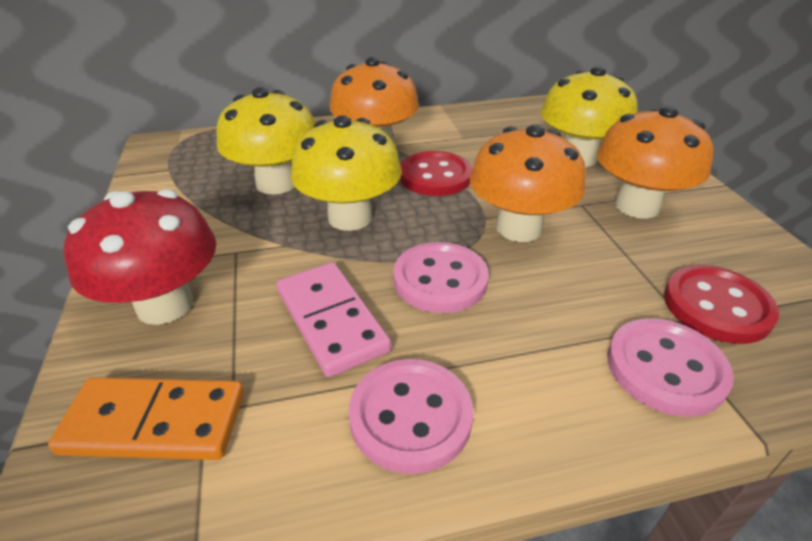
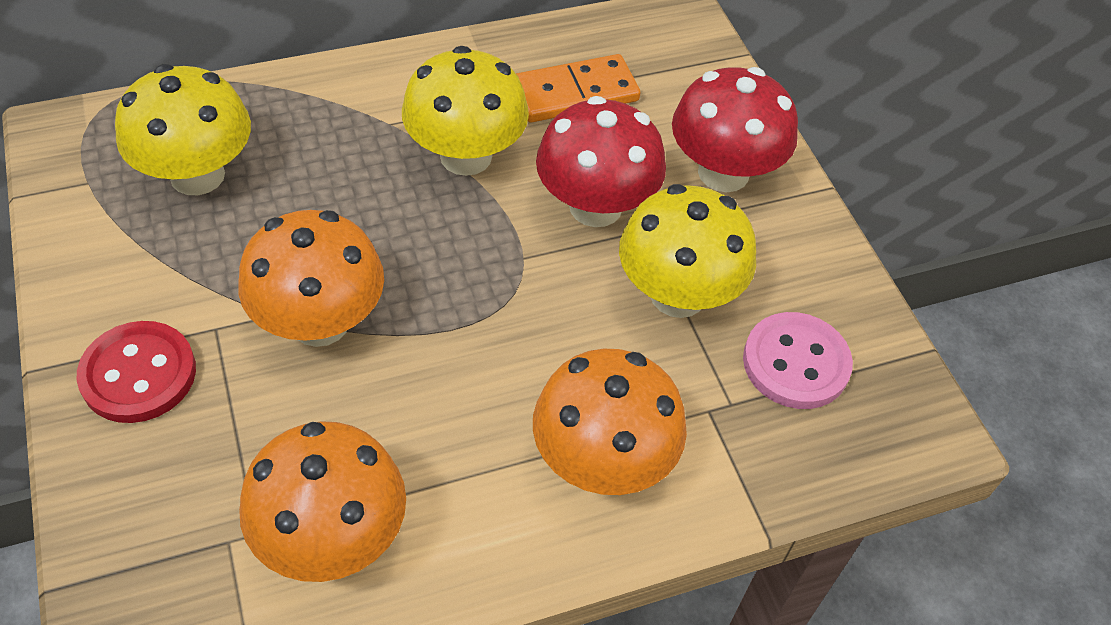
pink button: [349,359,473,474] [393,242,489,313] [608,318,734,417] = 3 -> [743,312,853,409] = 1
pink domino: [277,262,391,377] = 1 -> none = 0
red button: [400,151,472,196] [664,265,779,344] = 2 -> [77,321,196,423] = 1
red mushroom: [63,189,216,325] = 1 -> [536,96,666,227] [672,67,798,192] = 2

